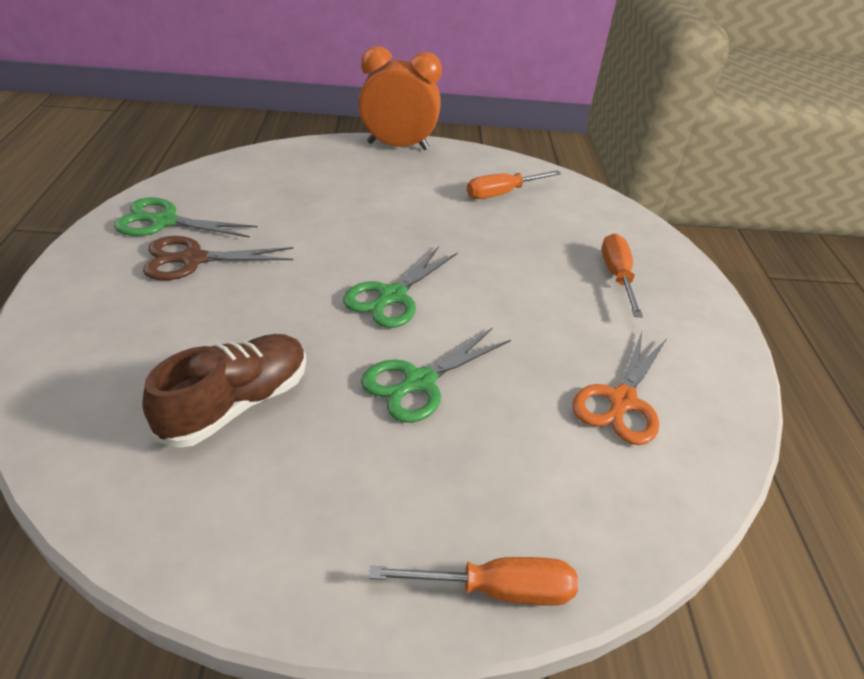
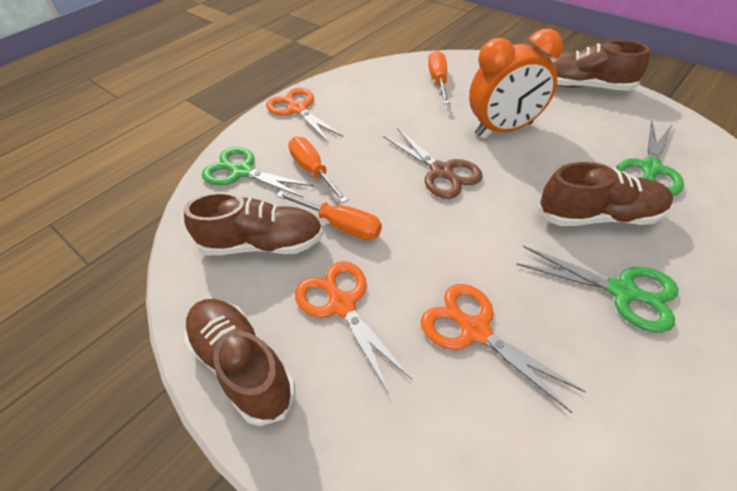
brown shoe: [142,334,306,448] = 1 -> [184,192,323,255] [184,299,296,426] [538,162,673,226] [548,40,650,91] = 4
orange scissors: [573,332,666,445] = 1 -> [266,88,343,142] [295,261,412,394] [421,284,586,413] = 3

